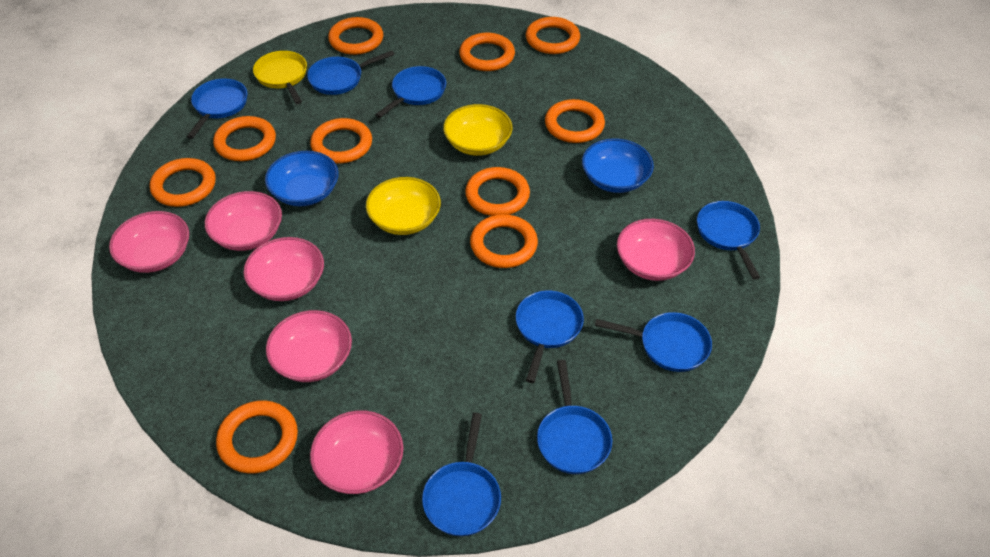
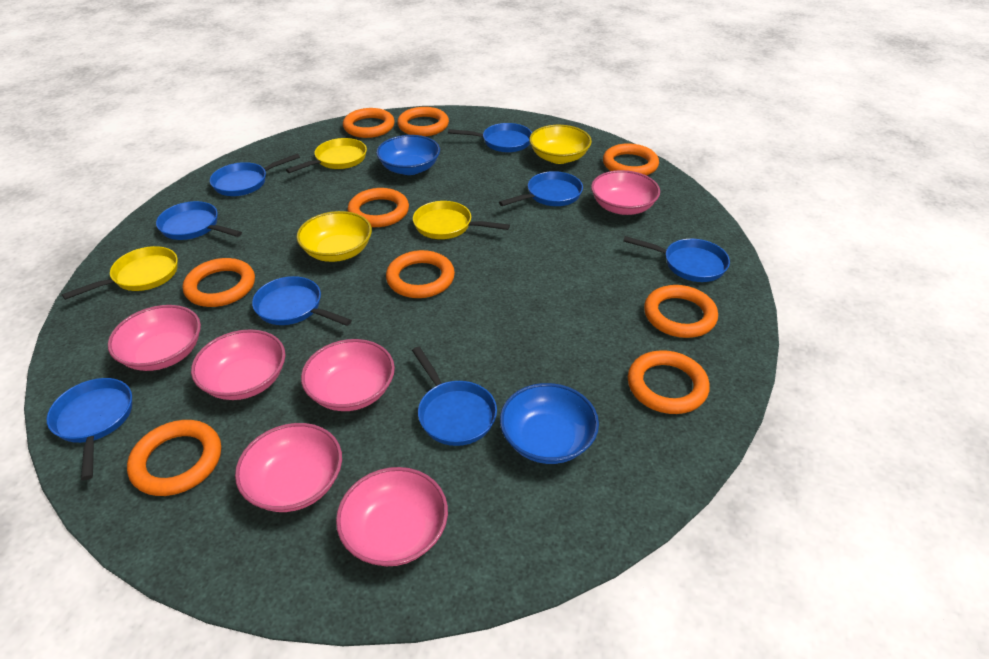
orange ring: [150,158,216,207] [213,116,276,161] [216,400,298,474] [310,118,372,163] [328,17,383,55] [459,33,515,71] [465,167,530,216] [470,214,538,268] [526,17,580,54] [545,99,605,143] = 10 -> [127,420,221,496] [183,258,255,307] [343,108,395,138] [347,188,409,227] [386,250,455,298] [397,107,449,136] [603,143,659,176] [628,350,710,414] [644,285,718,338] = 9
yellow pan: [253,51,307,104] = 1 -> [62,246,178,300] [286,138,367,173] [413,201,510,239] = 3

